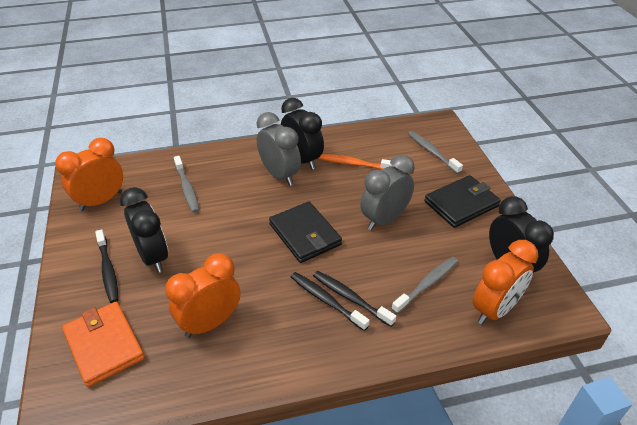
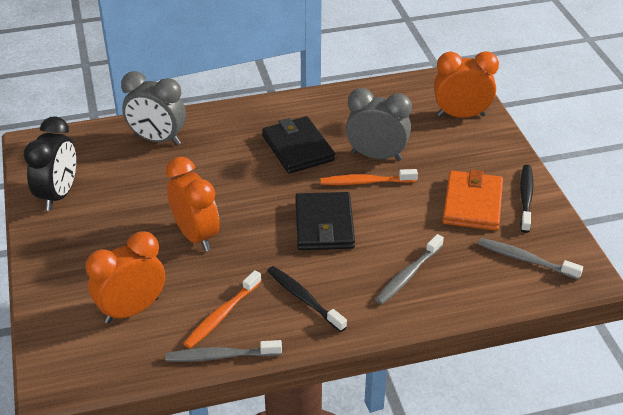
black clock: [120,187,168,273] [281,98,324,170] [489,196,554,273] = 3 -> [24,116,76,211] = 1
black toothbrush: [95,229,119,303] [291,272,370,331] [313,271,396,327] = 3 -> [267,266,347,332] [520,165,533,233] = 2
orange toothbrush: [319,154,393,170] = 1 -> [183,270,262,349] [320,169,418,185] = 2

